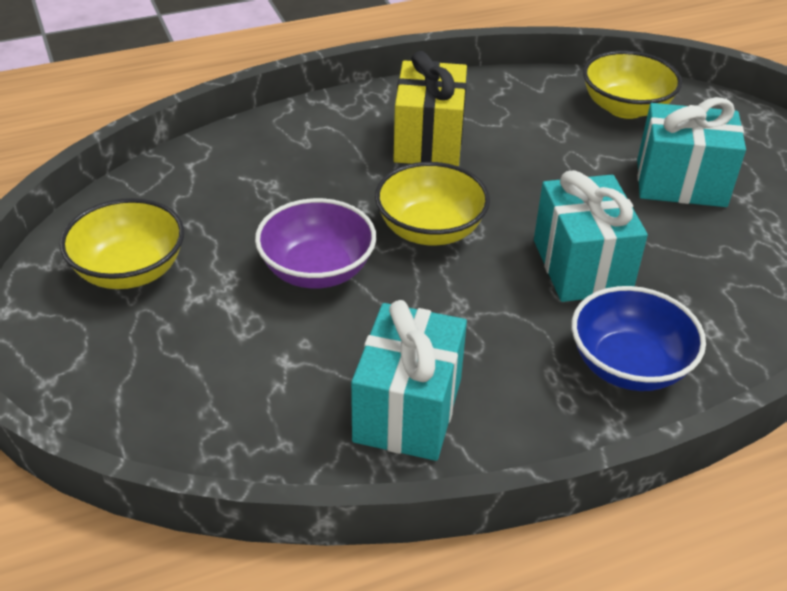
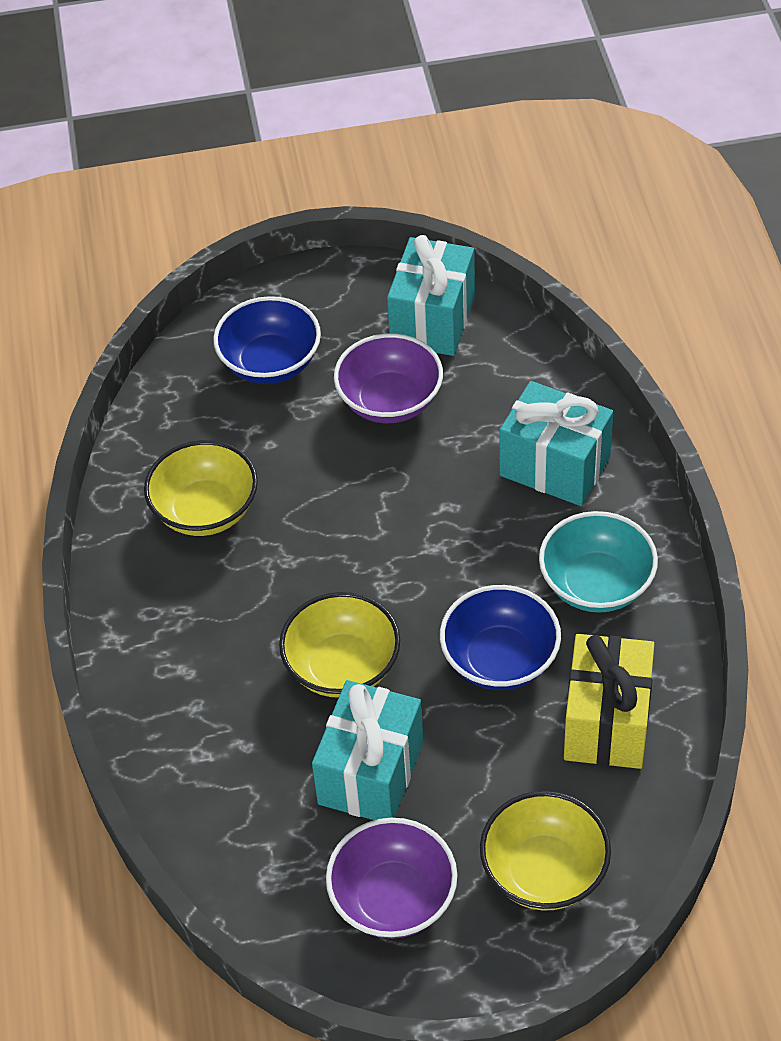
blue bowl: [571,286,706,391] = 1 -> [213,296,321,384] [440,585,561,690] = 2
purple bowl: [255,198,376,289] = 1 -> [326,818,457,939] [334,333,443,423] = 2
turquoise bowl: none = 0 -> [539,511,658,613] = 1

